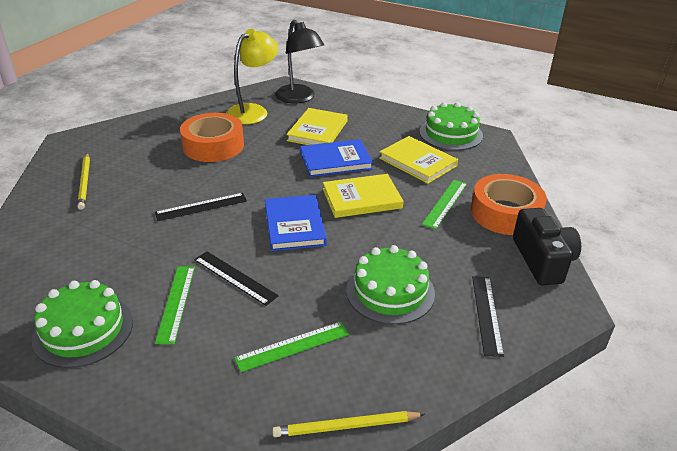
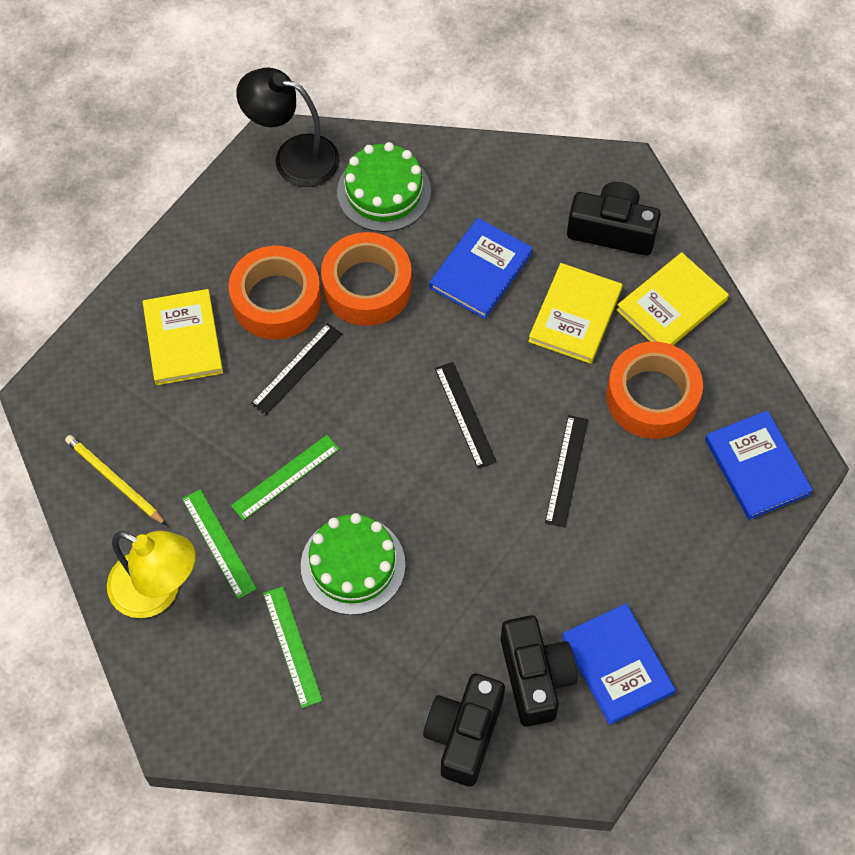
black camera: [513,208,581,285] = 1 -> [423,673,505,786] [501,615,577,727] [567,182,661,256] = 3
blue book: [265,195,327,251] [300,139,373,177] = 2 -> [429,218,533,319] [562,603,676,725] [705,410,813,520] = 3
green cake: [32,280,133,368] [346,245,435,324] [419,102,483,150] = 3 -> [301,513,406,615] [337,142,431,232] = 2
orange tape: [180,113,244,162] [471,174,547,235] = 2 -> [228,246,321,340] [321,232,412,326] [606,342,703,439] = 3
yellow pencil: [78,153,90,210] [272,411,425,437] = 2 -> [65,435,167,525] = 1

